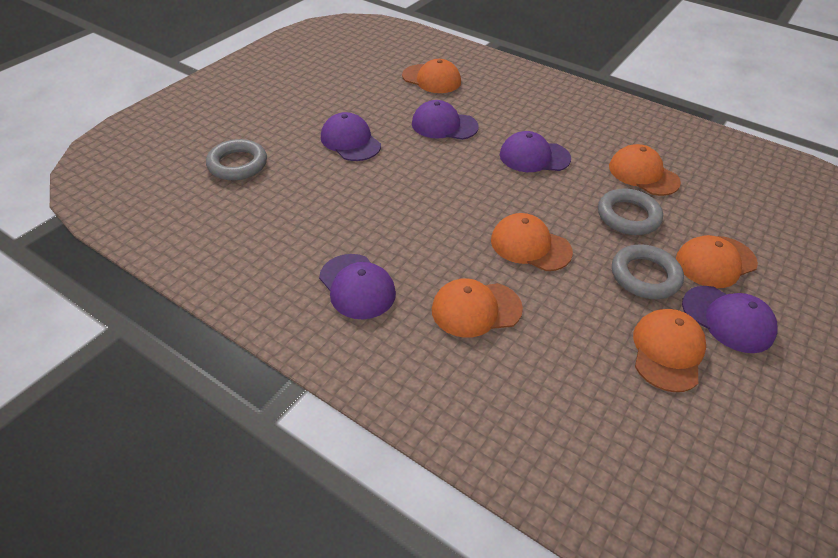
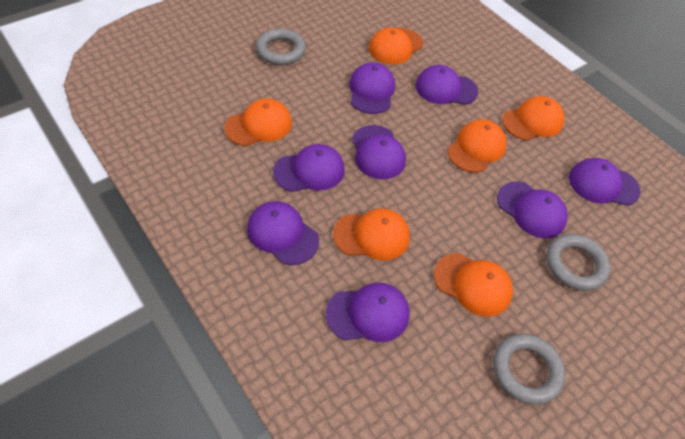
purple cap: [319,254,396,319] [321,112,381,161] [412,100,479,140] [500,131,571,172] [682,286,777,353] = 5 -> [247,201,319,265] [273,144,345,192] [326,283,410,342] [349,62,395,114] [352,125,406,179] [415,65,478,105] [497,181,568,238] [569,158,640,206] = 8

